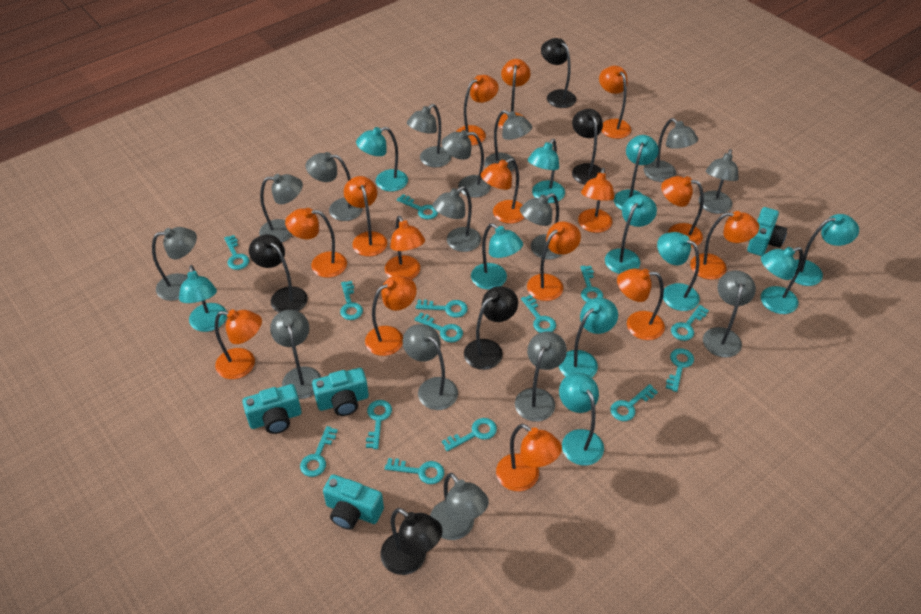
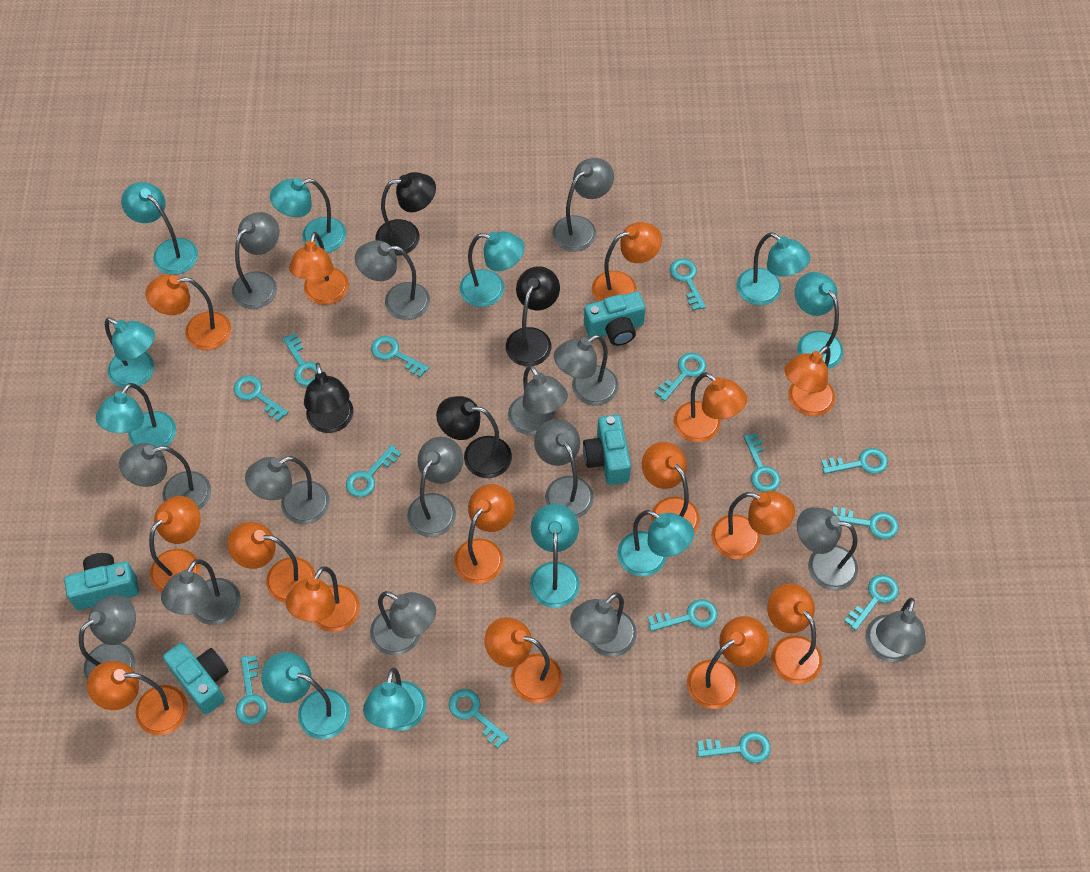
black lamp: [249,234,308,313] [380,508,442,575] [464,286,518,370] [541,38,576,108] [572,109,603,185] = 5 -> [304,363,354,433] [376,172,436,256] [436,396,512,478] [506,266,560,366] = 4

